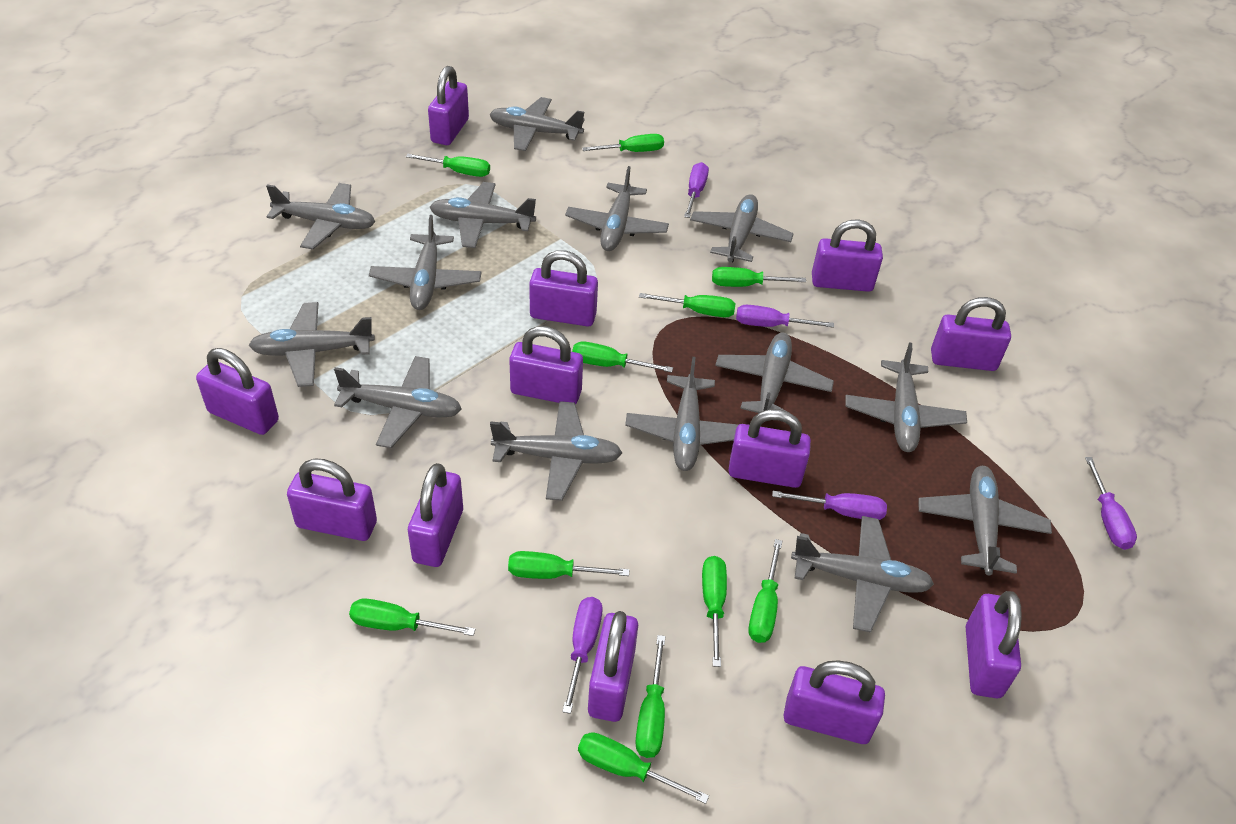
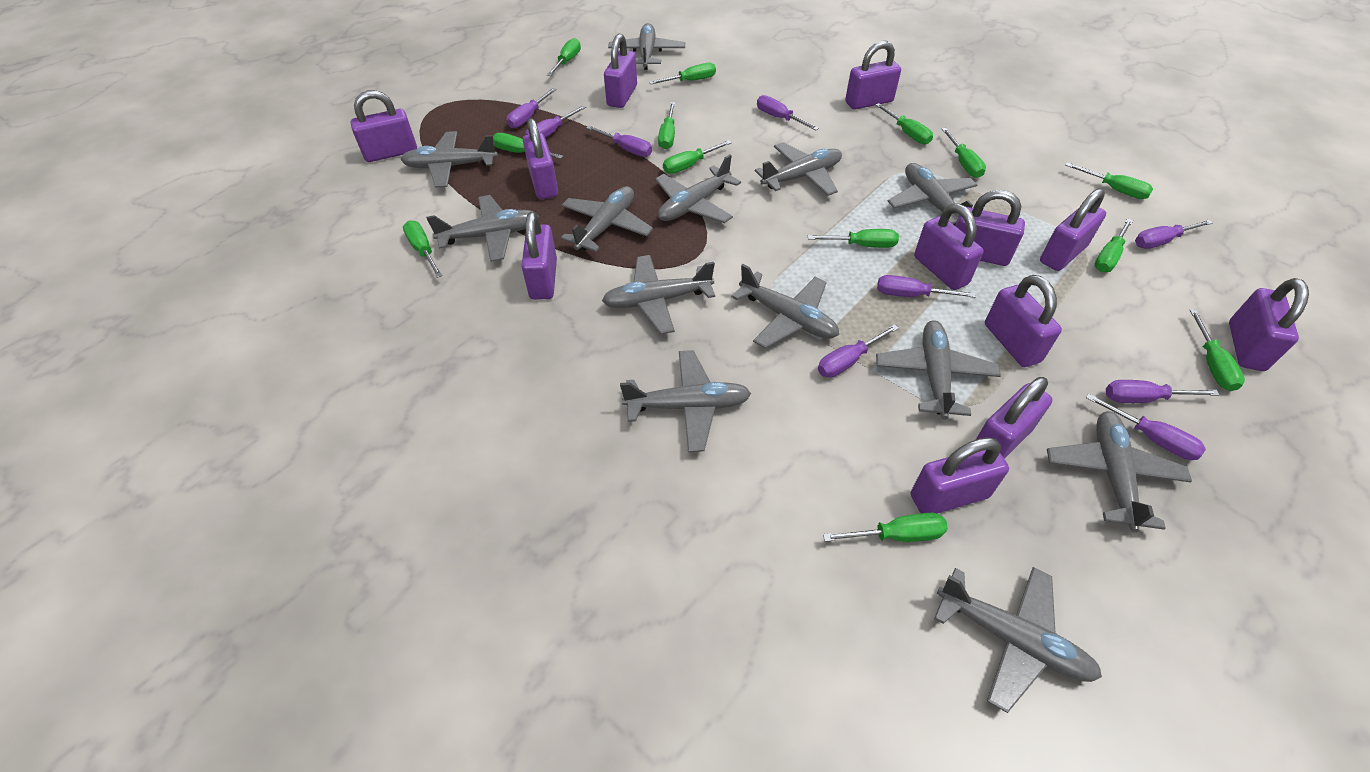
green screwdriver: [349,598,475,636] [406,154,490,177] [508,551,629,579] [572,341,673,373] [578,732,709,804] [582,134,664,152] [635,635,666,758] [639,293,736,317] [702,556,727,667] [712,267,806,287] [748,539,782,643] = 11 -> [403,220,443,278] [493,133,563,159] [547,38,581,76] [649,63,716,84] [658,102,675,149] [663,140,732,174] [808,229,899,248] [823,513,948,542] [875,103,933,144] [942,128,986,178] [1065,162,1153,199] [1094,218,1133,272] [1190,309,1245,391] = 13
grey plane: [249,302,375,387] [266,183,375,249] [334,356,462,448] [369,215,481,310] [430,182,536,248] [489,97,585,151] [490,401,622,501] [565,166,669,251] [625,357,738,471] [690,194,794,262] [715,333,834,413] [791,516,934,633] [845,342,967,452] [919,466,1052,575] = 14 -> [401,131,498,188] [426,195,539,262] [561,186,653,252] [602,255,715,334] [608,23,685,70] [620,350,751,452] [655,154,741,223] [731,264,839,348] [755,142,842,196] [876,320,1001,420] [888,163,977,225] [934,567,1102,713] [1047,411,1192,532] = 13
purple screwdriver: [562,597,603,714] [684,162,709,218] [736,305,834,328] [772,491,887,520] [1085,457,1137,550] = 5 -> [506,88,557,128] [525,105,586,138] [586,126,652,157] [757,95,819,130] [818,324,899,378] [877,275,976,298] [1086,393,1206,460] [1106,380,1219,403] [1135,220,1213,249] = 9

